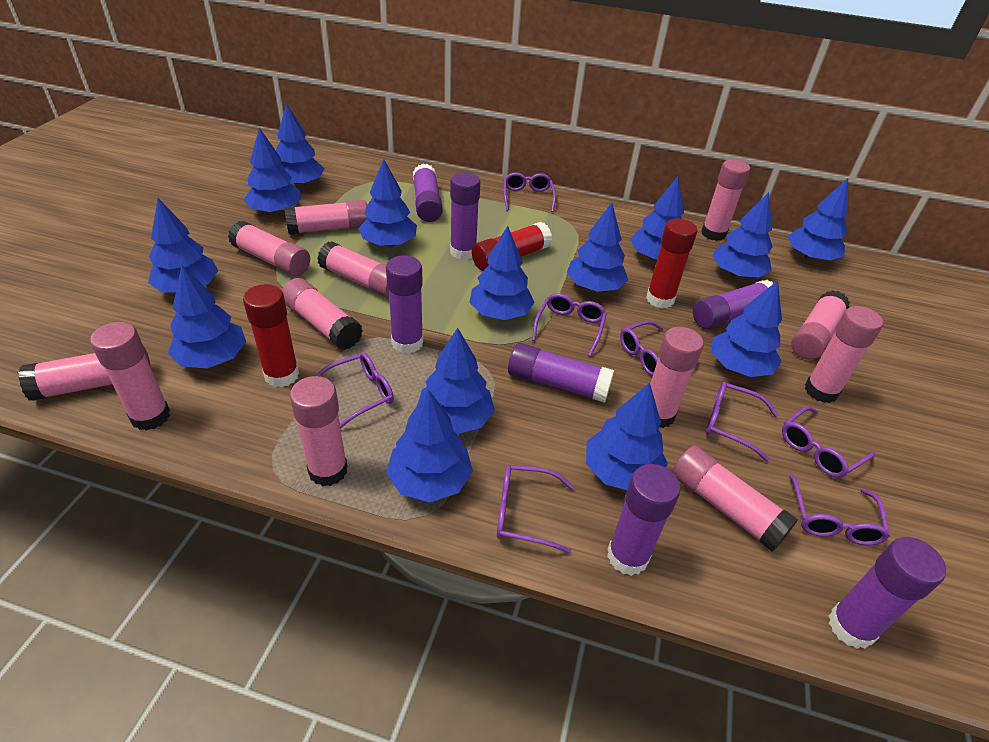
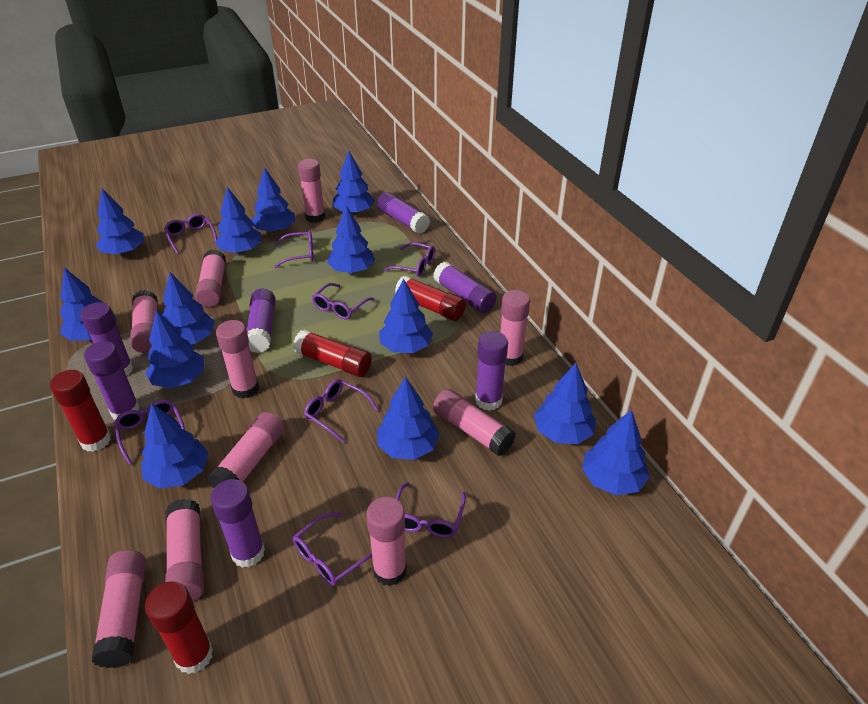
blue tree: [148,198,218,293] [168,265,246,369] [244,128,301,215] [276,103,325,187] [358,159,417,247] [386,389,473,502] [417,328,495,434] [469,226,535,320] [567,203,628,292] [586,383,668,490] [630,176,684,261] [711,281,782,377] [712,192,773,278] [788,178,848,261] = 14 -> [60,267,117,341] [96,188,144,255] [141,404,208,489] [145,310,204,388] [162,272,215,344] [215,187,262,254] [252,167,295,233] [327,205,375,273] [333,151,375,215] [377,377,440,460] [379,279,433,353] [534,363,596,444] [582,409,650,495] = 13
pink glue stick: [18,346,151,401] [90,322,170,431] [228,221,310,276] [282,278,363,350] [284,200,368,235] [290,376,348,486] [317,242,389,298] [650,327,704,428] [672,446,798,552] [701,159,750,241] [791,290,850,360] [805,306,883,403] = 12 -> [92,550,146,668] [130,290,158,353] [165,499,204,601] [195,249,226,307] [208,412,285,488] [216,320,259,399] [298,159,325,223] [366,497,407,586] [433,389,516,456] [500,290,530,366] = 10
red glue stick: [243,284,299,387] [472,222,552,271] [646,218,697,308] = 3 -> [50,370,111,452] [145,581,213,674] [293,329,372,377] [395,275,466,321] = 4

